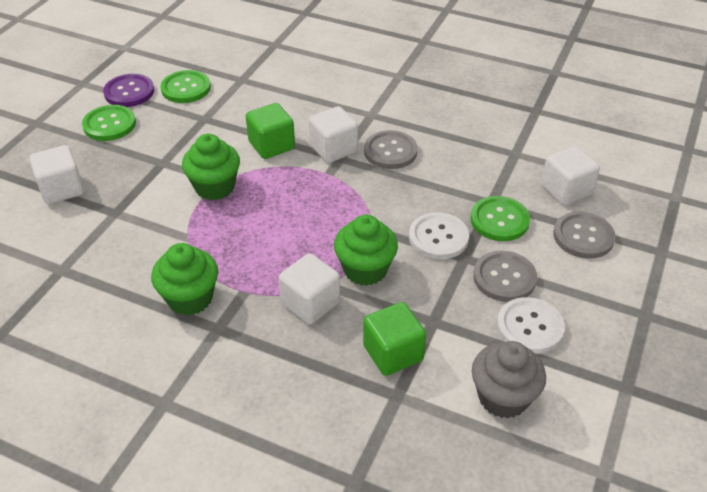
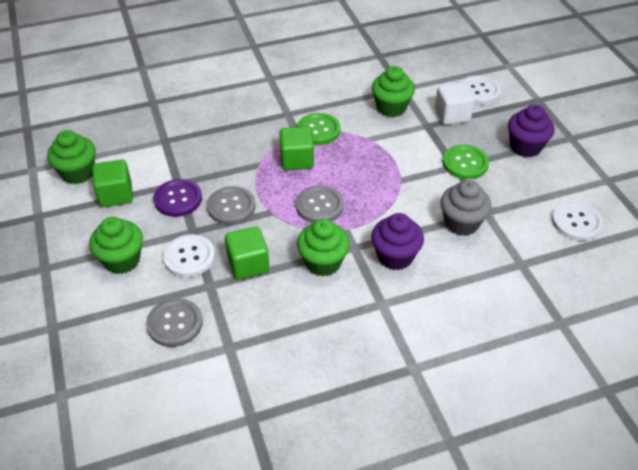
green button: [82,105,136,141] [160,70,211,103] [470,196,530,241] = 3 -> [297,113,341,145] [443,145,489,179] = 2
green cube: [246,103,295,159] [363,302,426,376] = 2 -> [92,159,133,207] [225,226,270,280] [279,127,314,170] = 3
green cupcake: [151,243,218,316] [182,134,240,200] [334,215,398,286] = 3 -> [47,130,96,184] [89,217,143,274] [297,219,350,276] [372,66,415,117] = 4
purple cupcake: none = 0 -> [371,213,424,270] [508,104,555,157] = 2
white button: [409,212,469,260] [497,297,565,354] = 2 -> [163,234,215,277] [461,75,501,105] [552,201,604,241] = 3
white cube: [29,145,84,204] [279,253,340,324] [309,106,358,163] [541,146,600,205] = 4 -> [435,82,475,125] = 1

